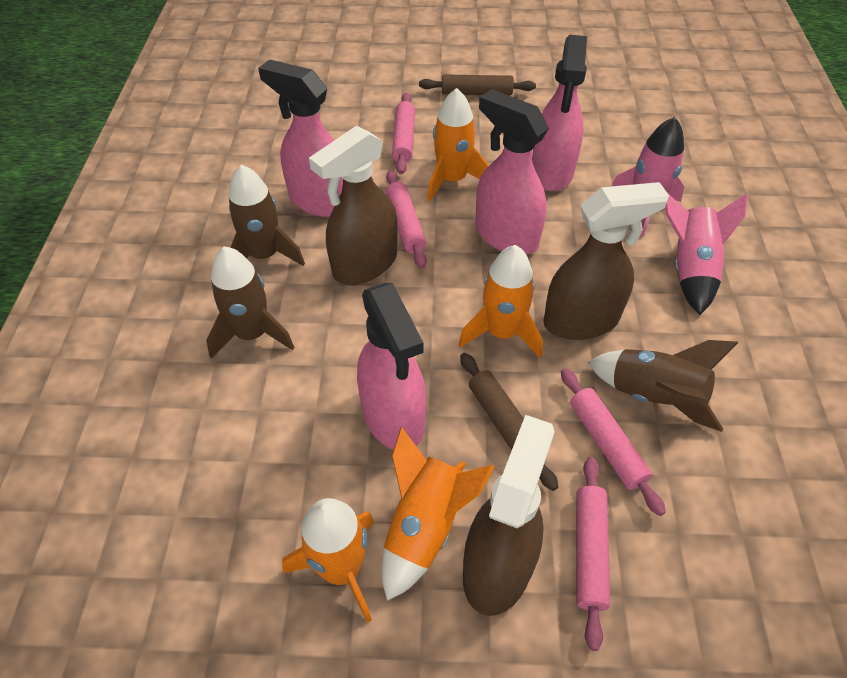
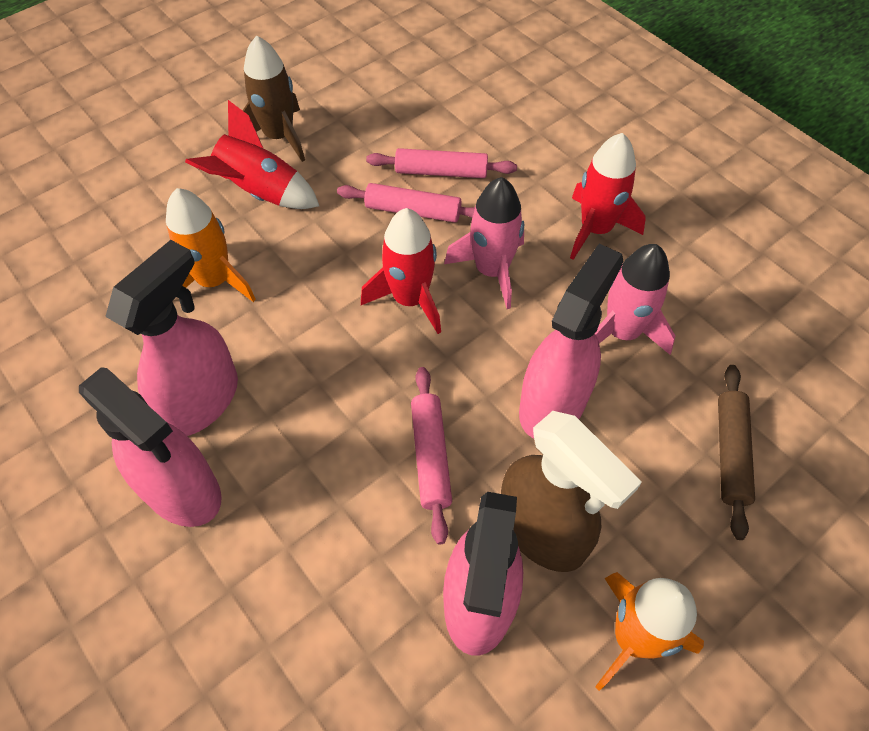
brown rocket: [206,247,294,359] [229,165,305,266] [588,340,738,432] = 3 -> [243,35,305,162] = 1
brown rolling pin: [419,74,536,95] [460,353,558,491] = 2 -> [718,365,755,540] = 1
brown spray bottle: [309,126,397,285] [463,415,555,616] [543,182,669,340] = 3 -> [501,411,642,572] = 1
orange rocket: [282,498,374,623] [382,427,495,601] [427,88,489,201] [458,245,543,358] = 4 -> [166,188,256,302] [595,572,704,691] = 2
pink rolling pin: [386,170,427,268] [392,93,415,174] [561,368,666,516] [576,457,610,651] = 4 -> [337,183,475,223] [366,148,517,178] [411,367,452,544] = 3
red rocket: none = 0 -> [185,100,319,209] [361,208,441,334] [570,133,646,260] = 3

